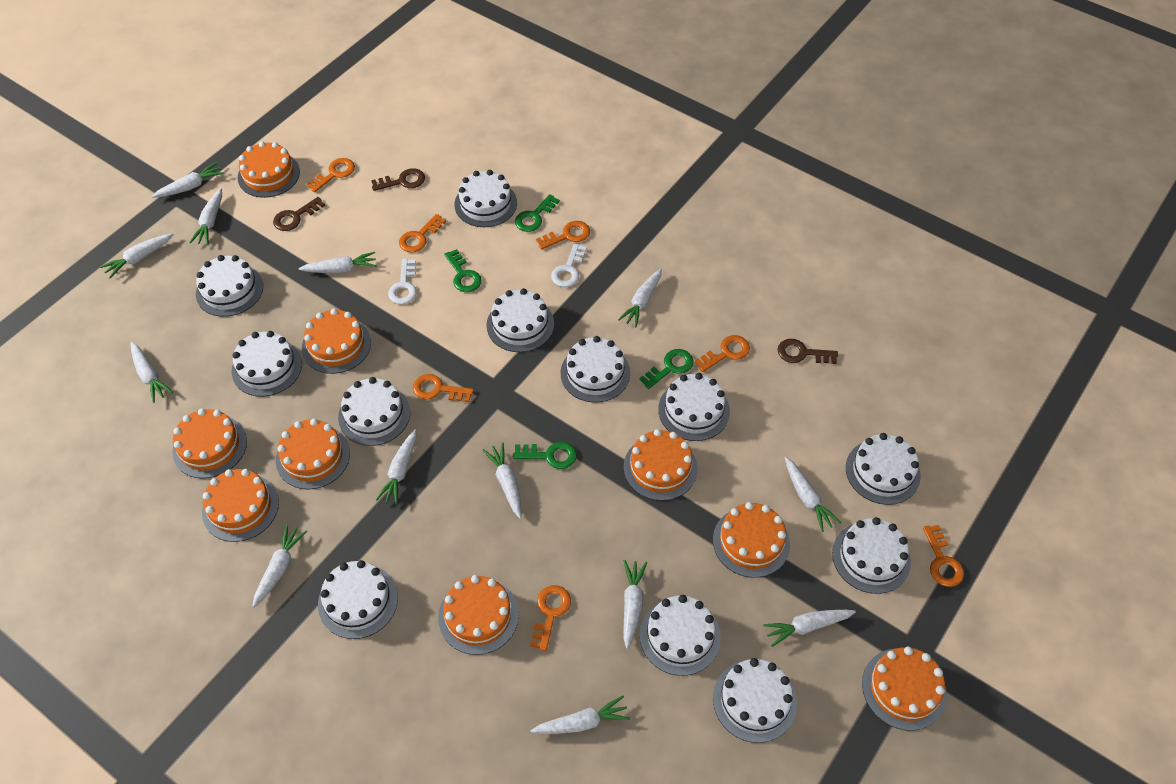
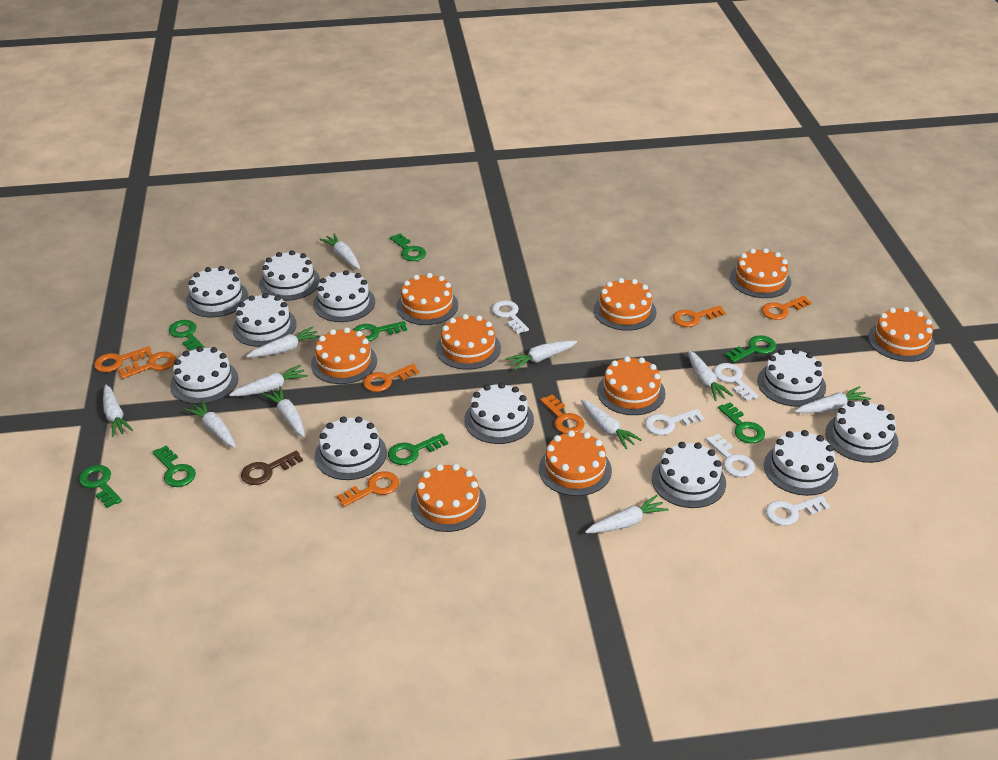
brown key: [273,197,325,231] [371,168,425,191] [777,339,838,364] = 3 -> [241,450,303,485] = 1
green key: [444,249,482,292] [513,442,577,469] [515,194,560,232] [639,349,694,389] = 4 -> [79,465,122,508] [153,445,196,487] [169,320,205,351] [353,321,407,341] [388,433,448,465] [390,233,426,261] [718,402,765,443] [725,335,776,363] = 8
white cake: [196,255,263,317] [232,331,302,397] [318,560,398,639] [338,377,410,446] [454,170,517,227] [486,288,554,352] [561,336,630,403] [640,595,721,676] [658,373,730,441] [713,658,797,743] [832,517,911,594] [846,433,921,505] = 12 -> [170,346,238,404] [186,266,248,317] [232,293,297,347] [259,250,320,301] [313,270,375,322] [315,416,387,480] [464,382,534,444] [652,442,726,508] [757,348,826,407] [764,430,838,496] [825,400,898,463] = 11
white carrot: [100,233,173,278] [131,342,173,403] [152,162,224,198] [189,188,222,245] [252,524,307,608] [299,252,377,273] [376,429,417,505] [483,443,521,518] [531,695,630,734] [618,269,662,327] [623,560,647,649] [763,610,856,647] [785,457,841,532] = 13 -> [103,385,133,437] [184,400,236,448] [229,365,308,396] [246,327,320,357] [262,386,305,437] [319,233,360,269] [505,341,577,370] [581,399,642,449] [585,495,669,533] [688,350,733,401] [795,386,871,413] = 11
white key: [388,259,417,304] [551,243,587,287] = 2 -> [492,300,529,334] [645,409,704,435] [706,434,755,477] [714,363,758,401] [766,496,830,526] = 5

